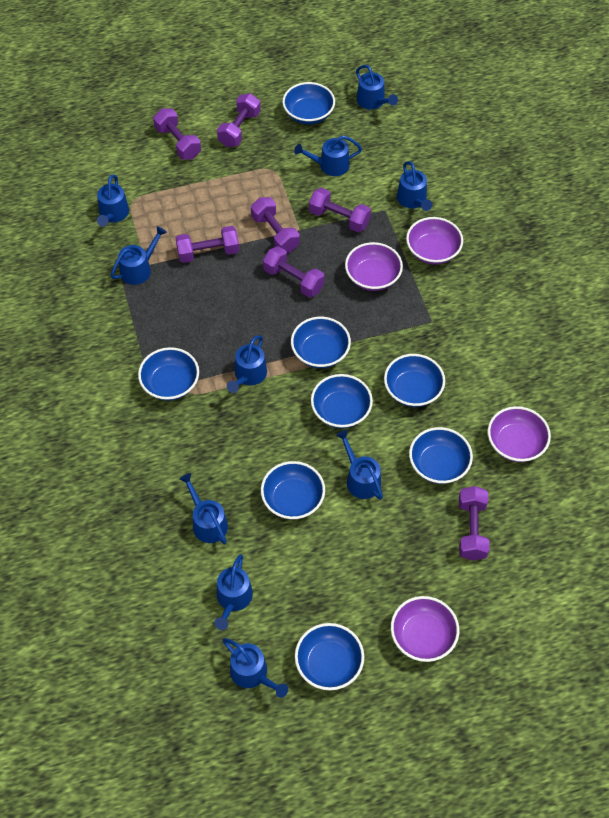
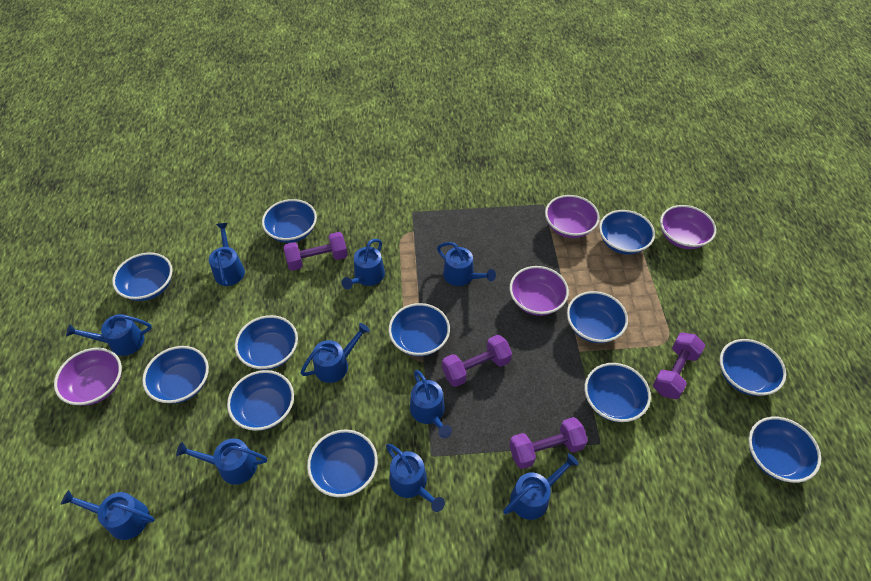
blue bowl: [138,347,199,401] [261,461,325,520] [282,82,335,125] [291,317,351,368] [295,623,364,690] [311,374,373,428] [384,354,445,407] [409,427,473,484] = 8 -> [112,252,173,301] [142,346,209,404] [227,370,294,431] [235,315,298,370] [262,199,317,243] [307,429,378,497] [389,303,450,357] [567,291,628,343] [584,363,651,422] [599,210,655,254] [720,339,786,396] [748,417,821,483] = 12
purple dumbbell: [153,109,201,160] [176,226,239,263] [217,93,261,147] [251,197,299,253] [263,246,325,297] [309,188,371,233] [459,486,490,560] = 7 -> [284,232,348,271] [442,335,512,387] [509,417,588,469] [653,332,705,399] = 4

